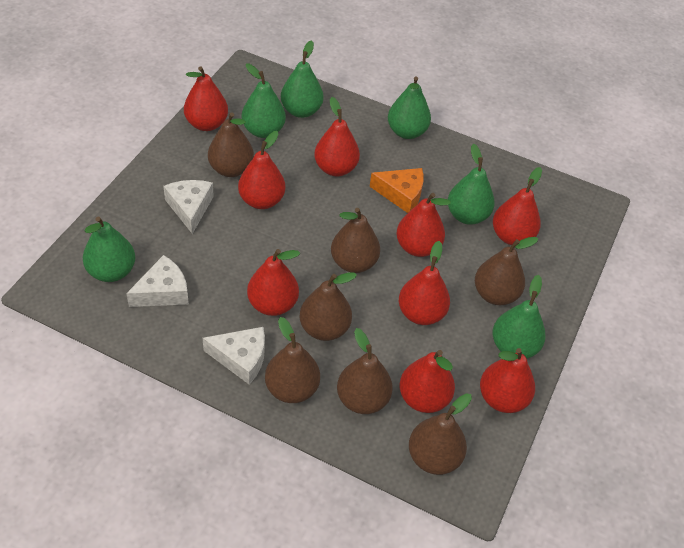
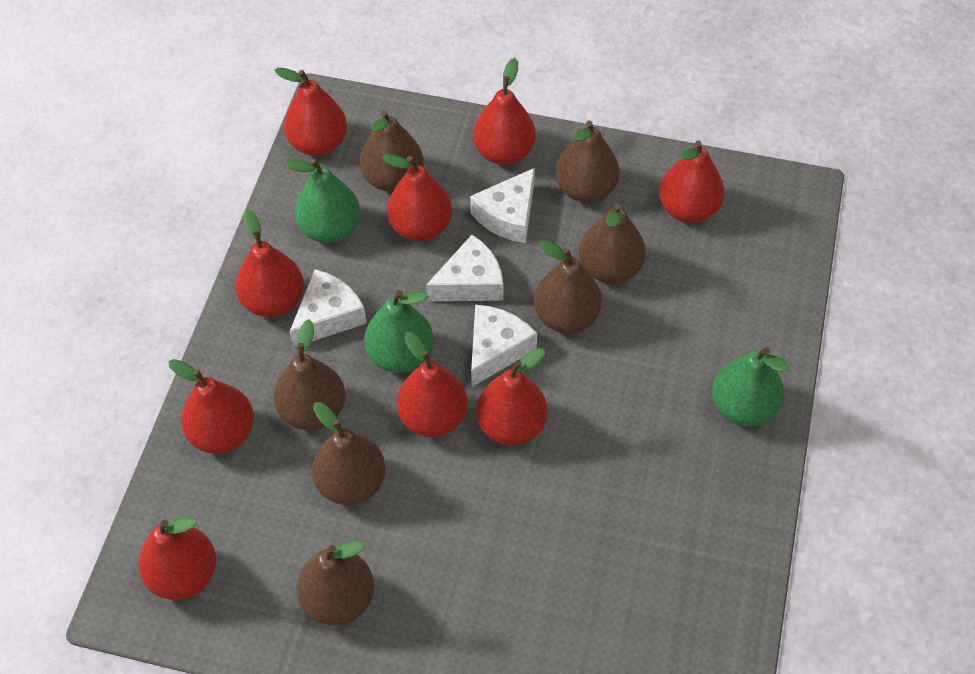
green pear: [83,217,136,282] [242,63,286,138] [281,40,324,118] [388,76,431,139] [448,144,495,225] [492,275,546,359] = 6 -> [285,159,360,243] [364,290,434,373] [712,347,789,427] = 3
orange cheese: [370,168,424,213] = 1 -> none = 0
white cheese: [126,255,189,307] [163,180,214,234] [203,327,265,385] = 3 -> [289,269,367,348] [426,235,503,301] [470,168,535,243] [471,305,537,387] = 4

